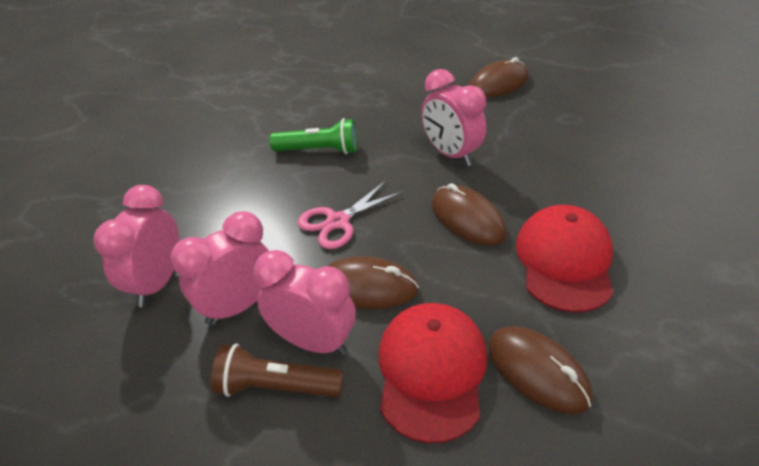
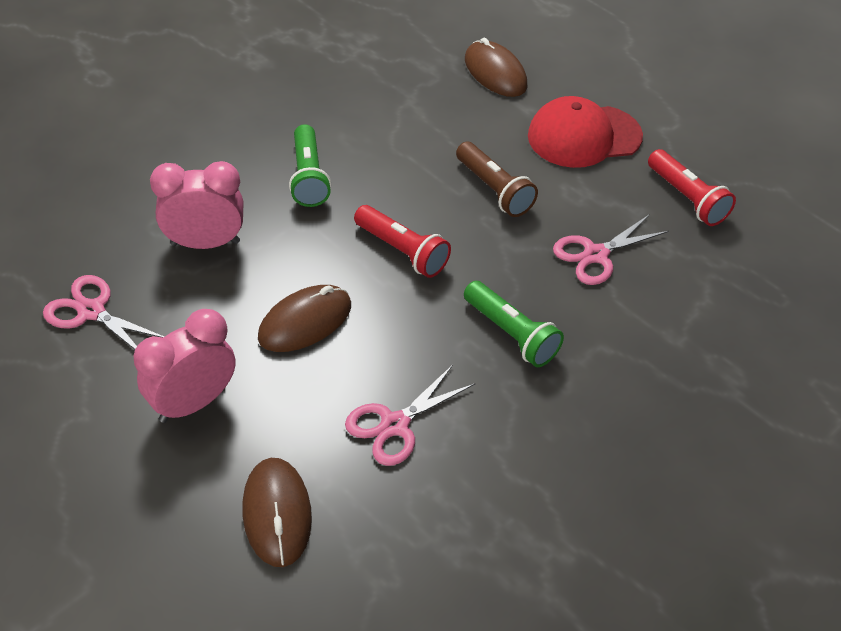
brown mouse: [328,256,419,309] [431,183,507,246] [469,57,529,98] [488,326,593,414] = 4 -> [242,458,312,567] [258,285,351,352] [465,38,527,97] = 3
green flashlight: [270,118,357,154] = 1 -> [289,124,331,207] [464,281,564,367] = 2
pink clock: [94,185,179,307] [171,211,269,325] [253,250,356,355] [421,69,486,166] = 4 -> [134,309,236,423] [150,161,243,249] = 2
pink scissors: [298,180,404,249] = 1 -> [43,275,164,349] [345,365,476,466] [553,214,669,285] = 3
red cap: [378,303,487,444] [516,205,613,313] = 2 -> [528,96,643,168] = 1
red flashlight: none = 0 -> [354,205,451,278] [648,149,736,226] = 2

